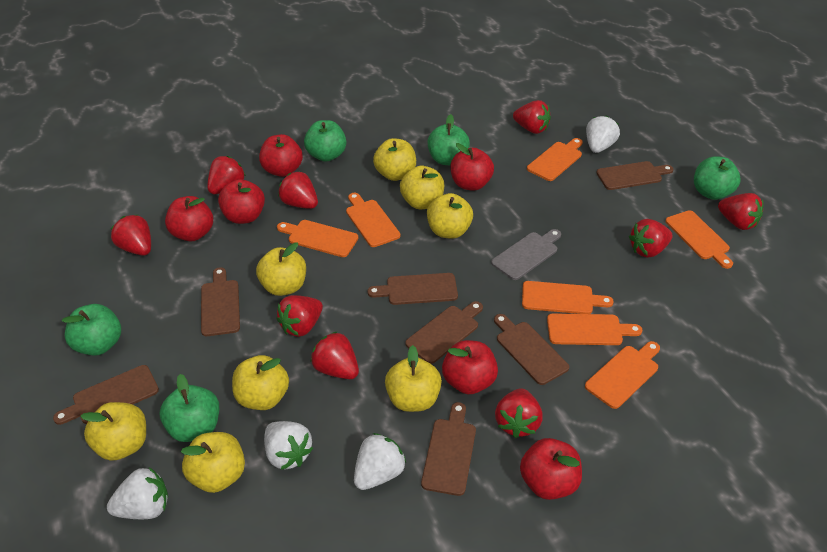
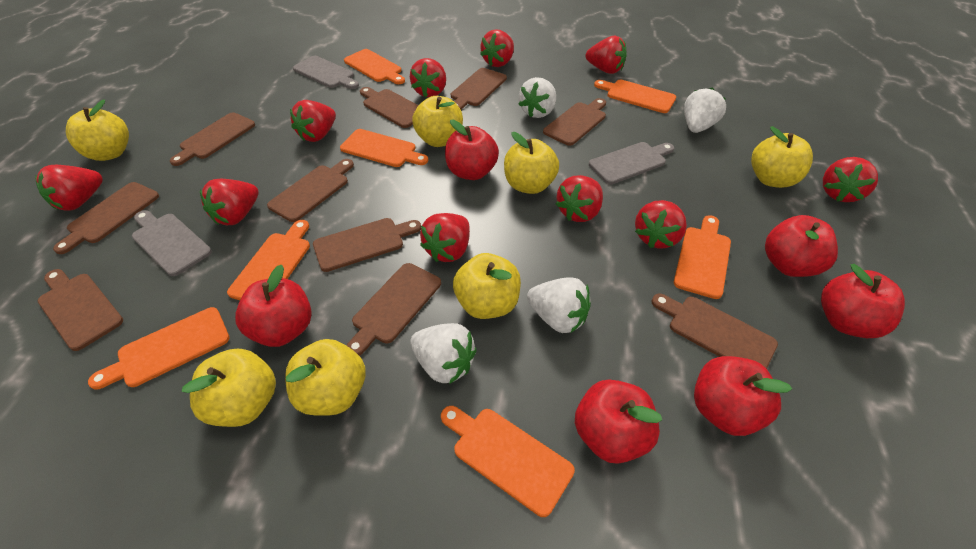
brown cutting board: [53,365,159,425] [201,267,240,336] [367,273,458,305] [405,301,483,364] [421,402,476,496] [494,314,569,385] [596,161,674,190] = 7 -> [38,269,123,351] [53,182,159,254] [170,112,255,166] [267,159,354,222] [313,218,421,272] [346,263,441,356] [360,87,419,128] [451,68,507,110] [543,98,606,146] [652,294,778,369] = 10
green apple: [62,304,121,356] [160,374,219,442] [304,120,346,162] [427,114,470,165] [694,156,741,200] = 5 -> none = 0
grey cutting board: [491,229,561,280] = 1 -> [132,210,212,276] [293,56,359,89] [589,142,674,184] = 3
red strawberry: [111,215,151,256] [207,156,246,194] [276,295,323,337] [278,171,318,209] [311,331,359,379] [495,388,543,438] [513,100,551,134] [629,219,672,258] [718,193,763,230] = 9 -> [35,165,103,211] [200,179,259,225] [290,100,336,142] [410,58,446,98] [420,213,470,262] [480,29,514,67] [556,175,603,222] [586,36,627,74] [635,200,687,249] [823,157,878,202] = 10
yellow apple: [80,402,146,461] [181,432,245,493] [232,355,289,410] [256,242,306,296] [373,138,416,181] [385,345,442,412] [400,166,444,209] [427,193,473,239] = 8 -> [66,99,129,161] [182,349,276,427] [285,339,366,416] [412,96,463,147] [453,253,521,319] [504,132,559,194] [751,126,813,188] = 7

